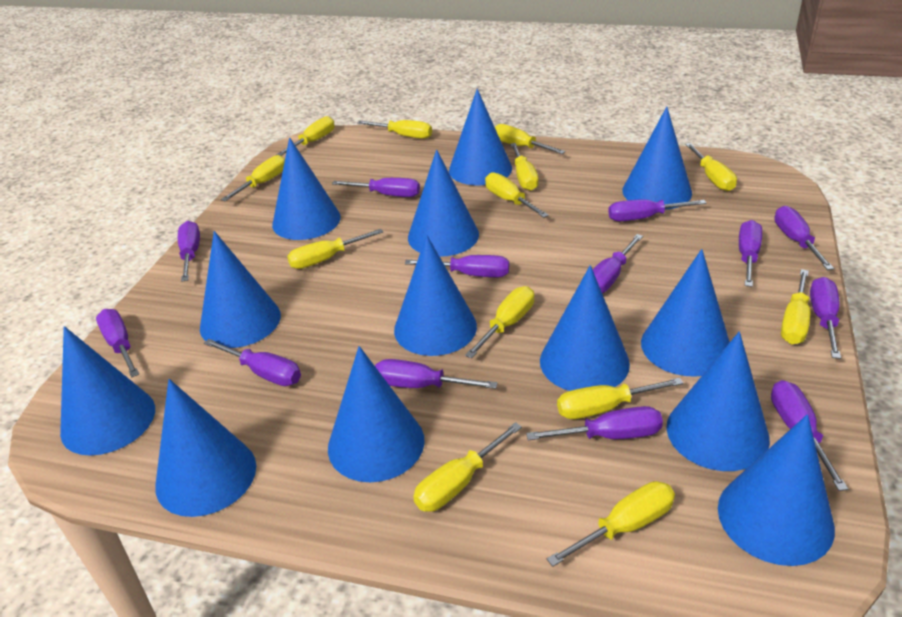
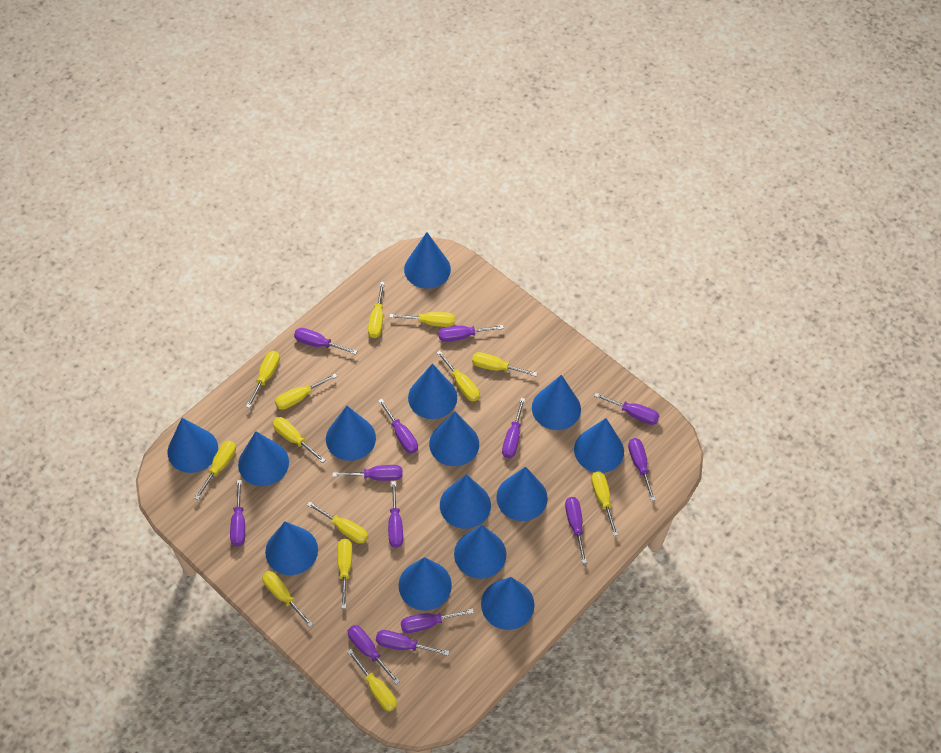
blue cone: [60,326,155,456] [155,379,256,517] [200,231,281,348] [272,137,341,240] [328,346,425,482] [394,235,477,356] [408,149,479,257] [449,89,512,185] [540,265,630,391] [622,107,692,210] [641,249,730,377] [666,331,770,471] [718,414,835,566] = 13 -> [167,418,218,473] [238,431,289,486] [265,522,318,575] [326,406,376,461] [399,557,452,611] [404,232,451,289] [408,363,457,419] [429,411,479,466] [440,474,491,529] [454,525,507,579] [481,577,535,630] [496,467,548,521] [532,375,581,430] [574,418,624,473] = 14

